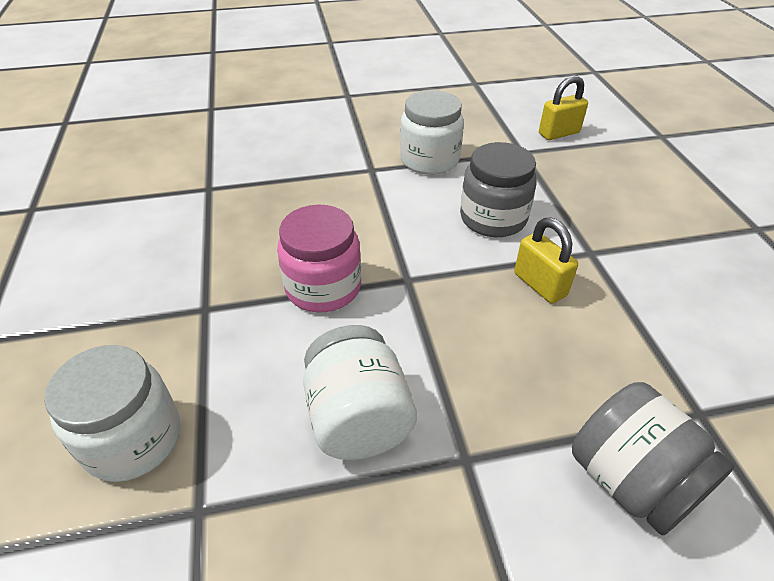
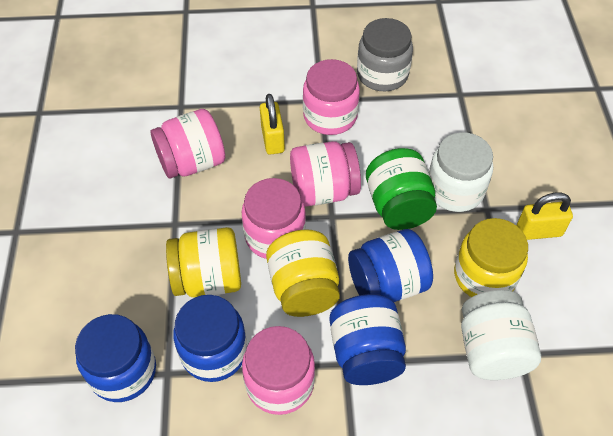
blue jar: none = 0 -> [75,314,156,402] [173,295,247,382] [329,294,406,385] [348,229,433,302] = 4
green jar: none = 0 -> [366,148,437,230] = 1
grey jar: [460,142,537,237] [572,382,735,536] = 2 -> [357,18,413,91] = 1
pink jar: [277,204,361,312] = 1 -> [151,109,225,179] [242,178,306,259] [242,326,315,415] [290,141,361,207] [303,59,360,135] = 5
white jar: [44,345,180,482] [303,325,417,460] [400,90,464,175] = 3 -> [429,132,493,212] [461,290,541,380] = 2
yellow jar: none = 0 -> [166,227,241,297] [266,229,340,317] [454,218,528,297] = 3

